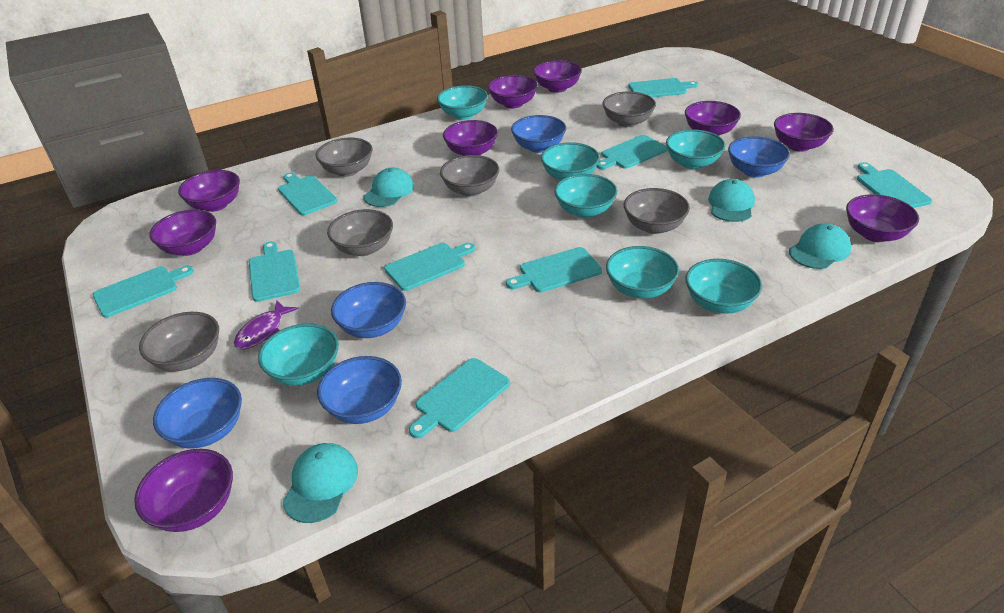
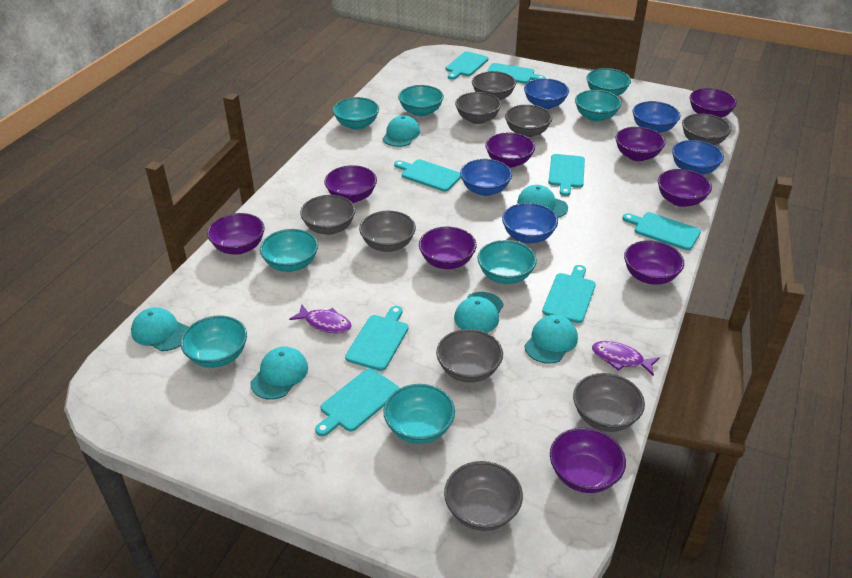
grey bowl: [139,312,219,372] [316,138,372,177] [327,209,393,256] [440,155,499,197] [602,92,656,127] [624,188,690,234] = 6 -> [300,195,356,235] [359,211,416,252] [436,329,503,383] [444,461,523,531] [455,92,501,124] [472,71,516,100] [505,104,552,137] [573,373,645,432] [682,113,731,145] = 9
purple fish: [234,300,299,350] = 1 -> [289,305,352,333] [592,341,660,376] = 2
turquoise bowl: [258,324,339,386] [437,85,488,120] [541,142,600,181] [554,174,617,218] [606,246,679,299] [666,129,725,169] [686,259,762,314] = 7 -> [180,316,247,368] [260,229,318,272] [333,97,379,130] [383,384,455,444] [398,85,444,117] [477,240,537,284] [575,90,621,122] [586,68,631,96] = 8
turquoise cap: [282,443,358,523] [364,167,414,207] [708,179,755,222] [789,223,851,269] = 4 -> [131,307,188,351] [250,346,308,400] [382,115,420,147] [454,292,504,333] [517,185,568,218] [524,315,578,364] = 6
turquoise cutting board: [93,266,194,317] [249,241,301,302] [278,173,337,215] [384,243,475,291] [409,358,510,438] [506,247,602,292] [596,135,668,169] [628,78,698,98] [857,162,932,208] = 9 -> [315,368,400,436] [345,306,409,371] [394,159,461,192] [446,51,489,79] [487,63,545,84] [542,265,596,323] [548,154,585,196] [622,212,701,250] = 8

